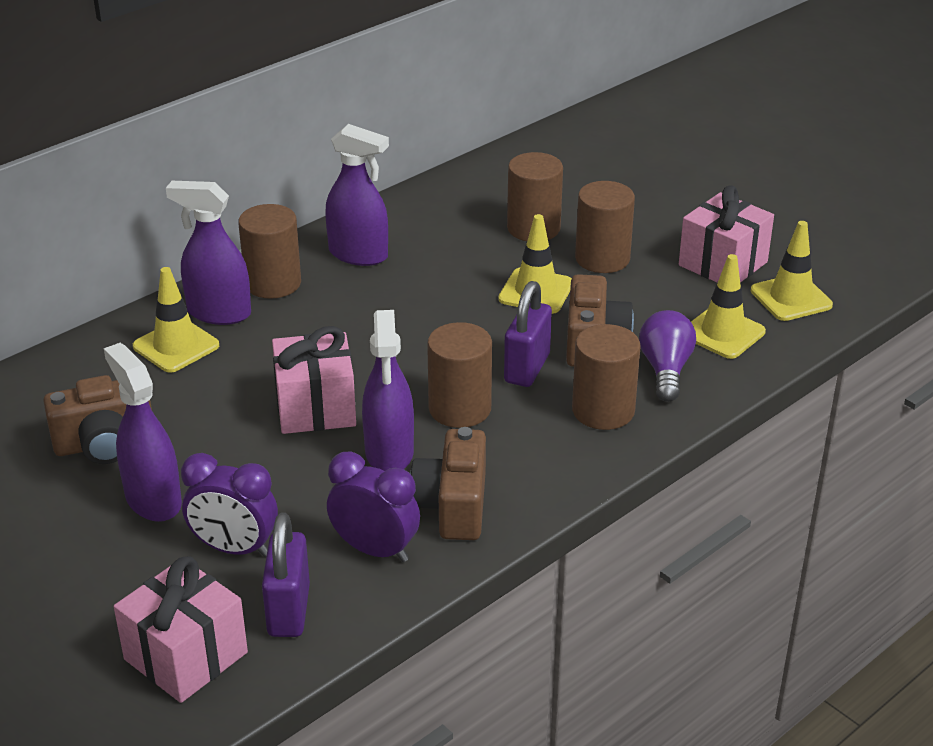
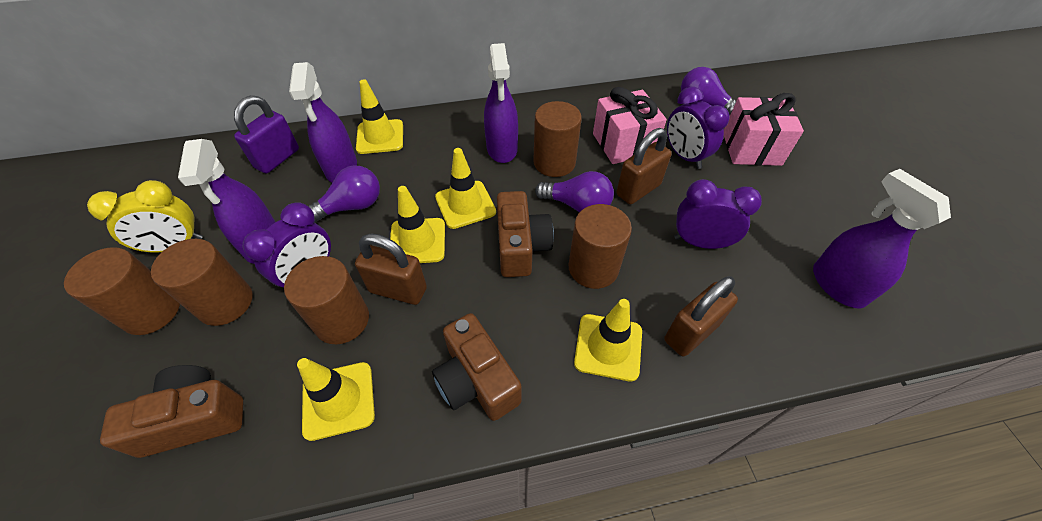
brown padlock: none = 0 -> [355,234,427,305] [616,128,672,204] [664,276,738,357] = 3
pink gift: [114,556,248,703] [272,326,356,434] [679,185,774,283] = 3 -> [593,87,667,164] [724,93,804,166] = 2
purple clock: [181,453,278,557] [327,451,420,562] = 2 -> [243,202,331,287] [667,87,730,169] [674,179,762,249] = 3
purple light bulb: [639,310,696,402] = 1 -> [309,165,380,223] [535,171,614,213] [681,67,736,115] = 3
purple padlock: [262,513,310,637] [504,281,552,387] = 2 -> [234,96,299,174] = 1
yellow clock: none = 0 -> [87,180,203,254] = 1
yellow traffic cone: [133,267,219,373] [498,214,572,314] [691,254,766,359] [751,221,833,321] = 4 -> [297,358,375,441] [356,79,403,154] [390,186,445,263] [435,148,496,229] [574,299,642,381] = 5

